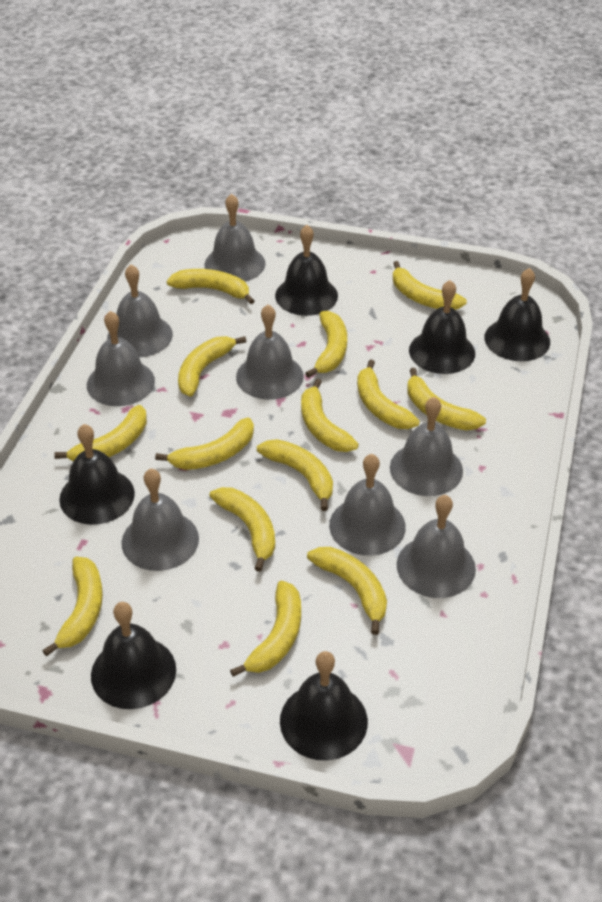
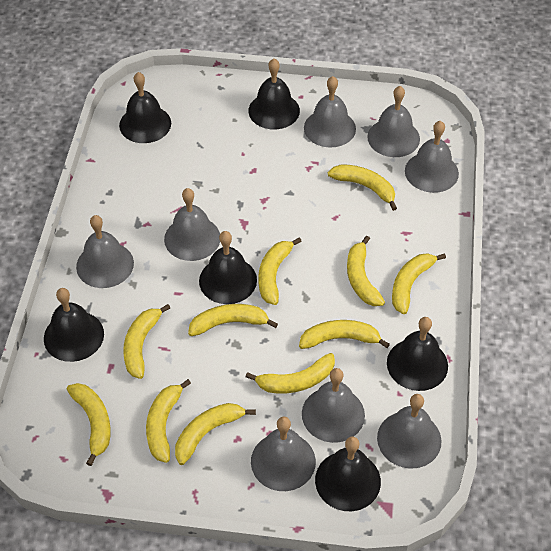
yellow banana: [42,557,103,657] [54,405,147,461] [155,418,254,470] [167,269,255,304] [178,336,246,397] [209,487,275,572] [230,581,301,677] [257,439,333,511] [301,379,359,452] [305,311,347,378] [307,547,387,635] [357,359,420,429] [393,261,467,310] [407,368,486,431] = 14 -> [67,383,111,466] [123,304,170,379] [146,379,191,463] [175,403,256,465] [188,304,278,336] [246,353,335,393] [259,237,302,305] [299,320,390,349] [328,164,397,211] [347,236,385,306] [392,253,446,314] = 11

